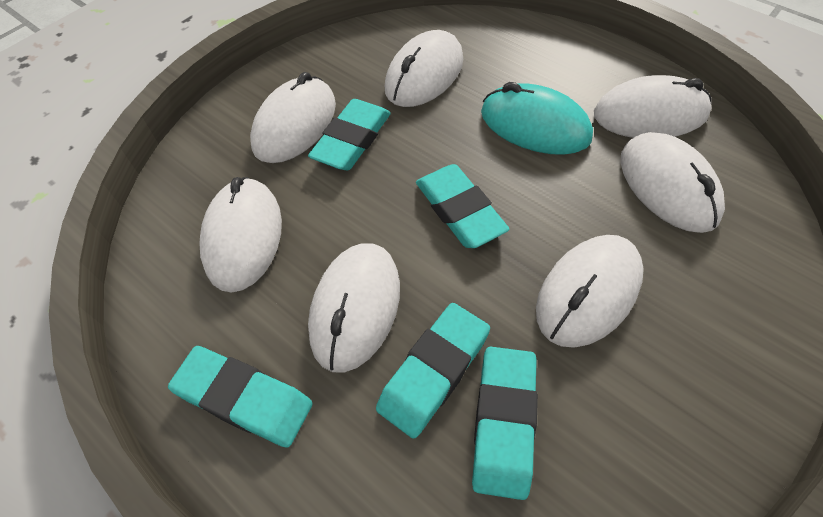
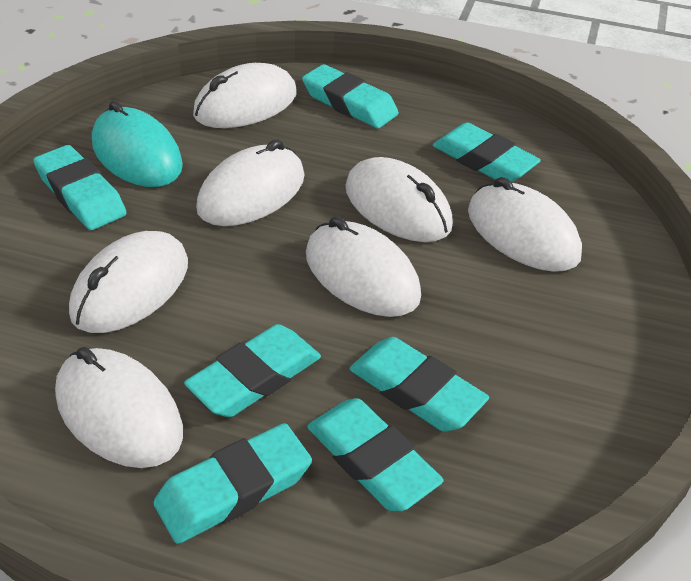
turquoise eraser: [168,346,313,448] [308,99,391,170] [376,303,490,439] [416,164,509,248] [472,347,538,500] = 5 -> [33,145,127,230] [153,423,312,544] [184,324,321,417] [302,64,399,128] [307,398,444,511] [350,337,489,432] [433,122,541,182] = 7

